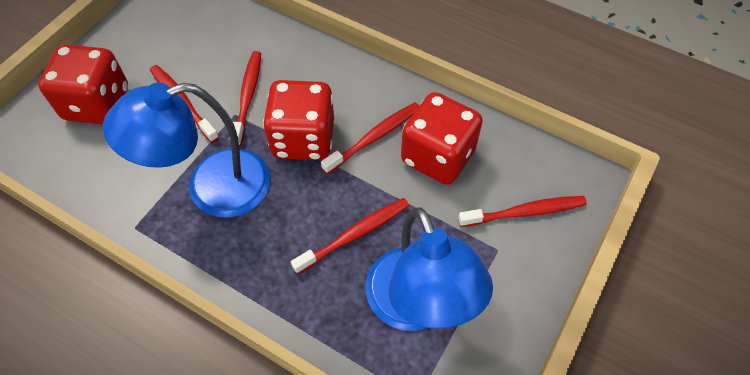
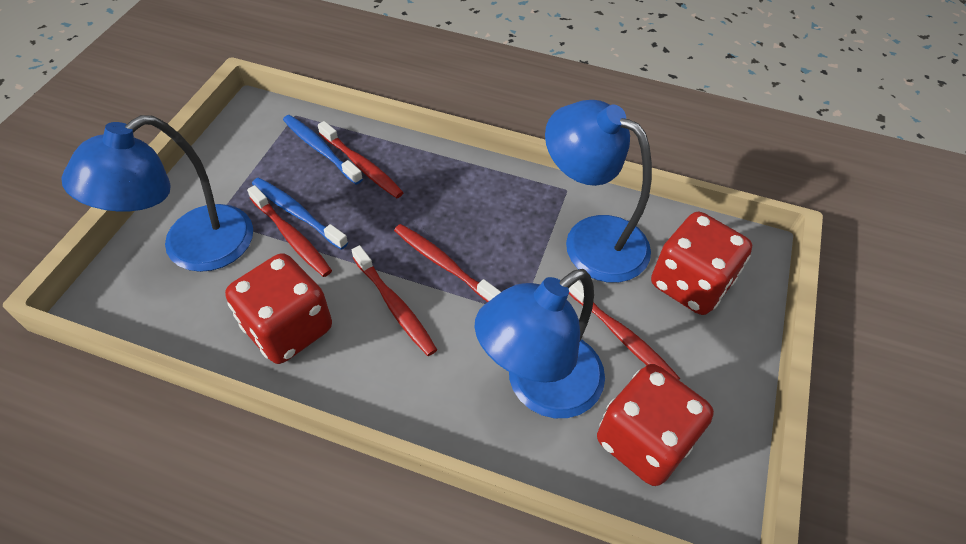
blue lamp: [103,82,271,218] [366,208,493,331] = 2 -> [61,115,253,272] [475,269,605,418] [545,100,652,283] = 3
blue toothbrush: none = 0 -> [252,178,348,250] [283,115,363,185] = 2

